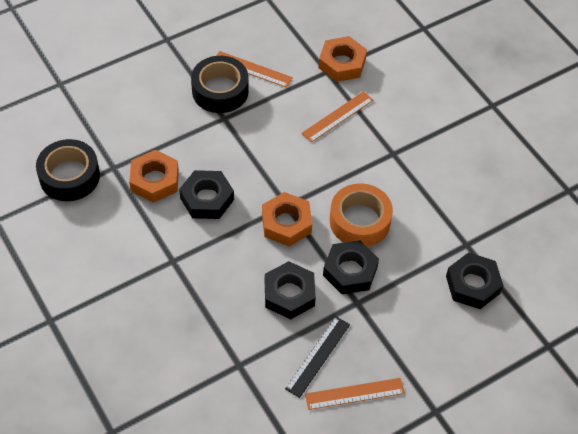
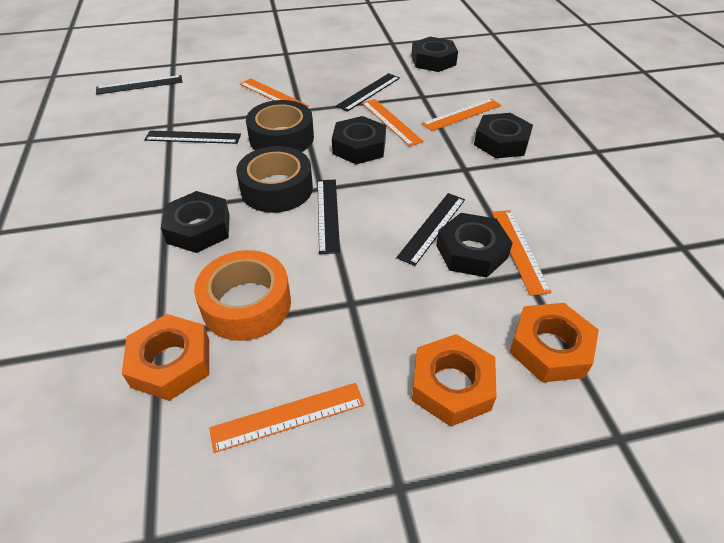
black nut: [179,170,234,219] [265,261,316,319] [323,240,379,294] [446,252,503,309] = 4 -> [161,191,230,253] [332,116,386,164] [411,37,458,72] [436,213,513,277] [474,113,533,158] = 5
black ruler: [285,317,350,398] = 1 -> [96,75,182,95] [144,131,241,144] [317,180,340,254] [336,73,400,112] [396,193,465,266] = 5
orange ruler: [216,51,293,88] [302,91,373,142] [305,378,405,410] = 3 -> [209,383,364,453] [240,78,309,107] [362,99,424,147] [422,98,501,131] [492,210,552,296] = 5

